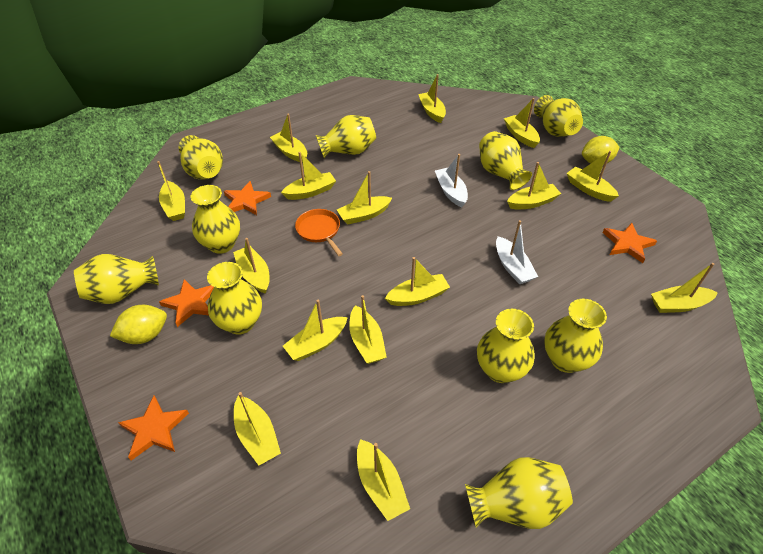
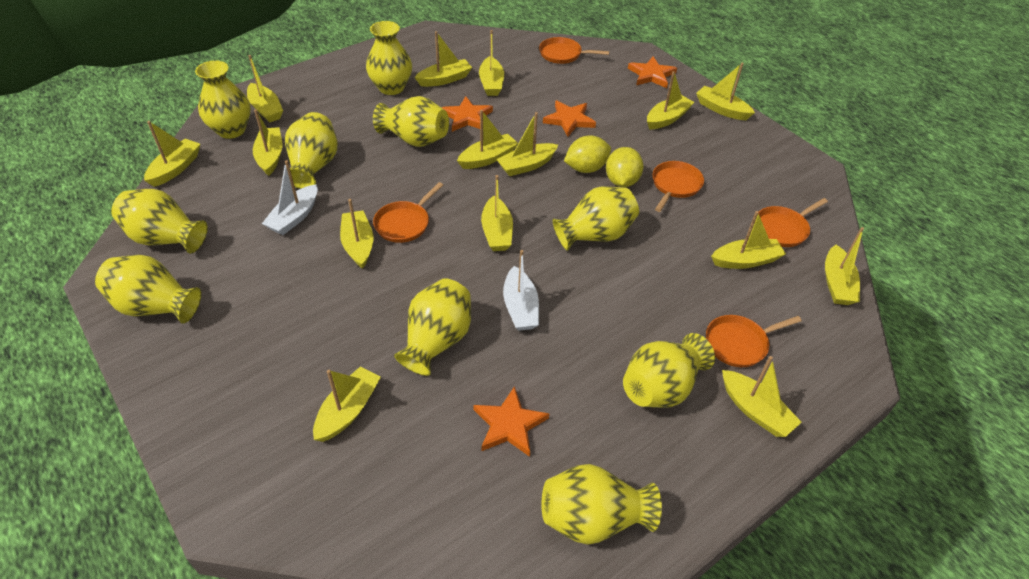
orange pan: [295,209,343,256] = 1 -> [373,182,443,243] [539,37,610,64] [652,161,704,212] [706,315,802,367] [757,198,828,247] = 5

